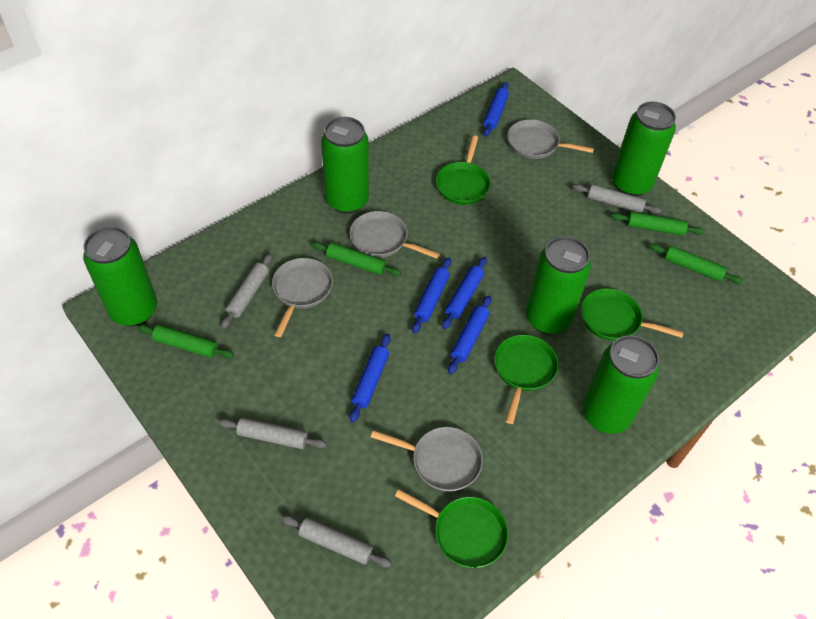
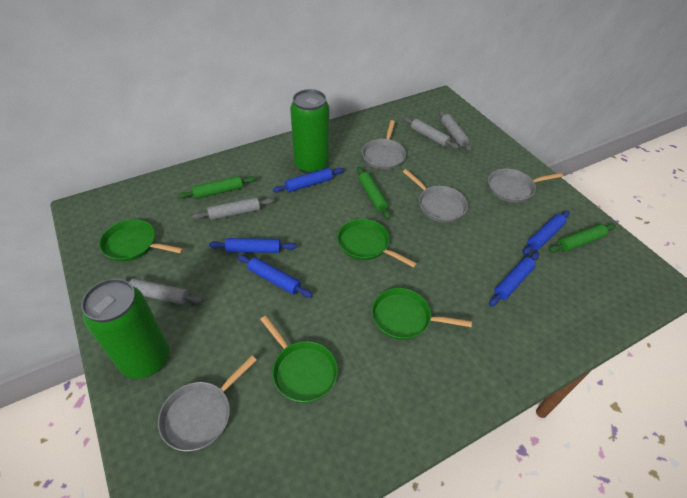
green can: [83,226,157,326] [321,117,369,214] [526,236,591,334] [582,335,659,434] [612,101,676,196] = 5 -> [81,278,170,379] [290,89,330,174] = 2
green rolling pin: [137,324,234,358] [312,242,401,276] [611,212,704,236] [649,244,743,284] = 4 -> [178,176,256,199] [357,167,391,219] [549,224,616,253] = 3

